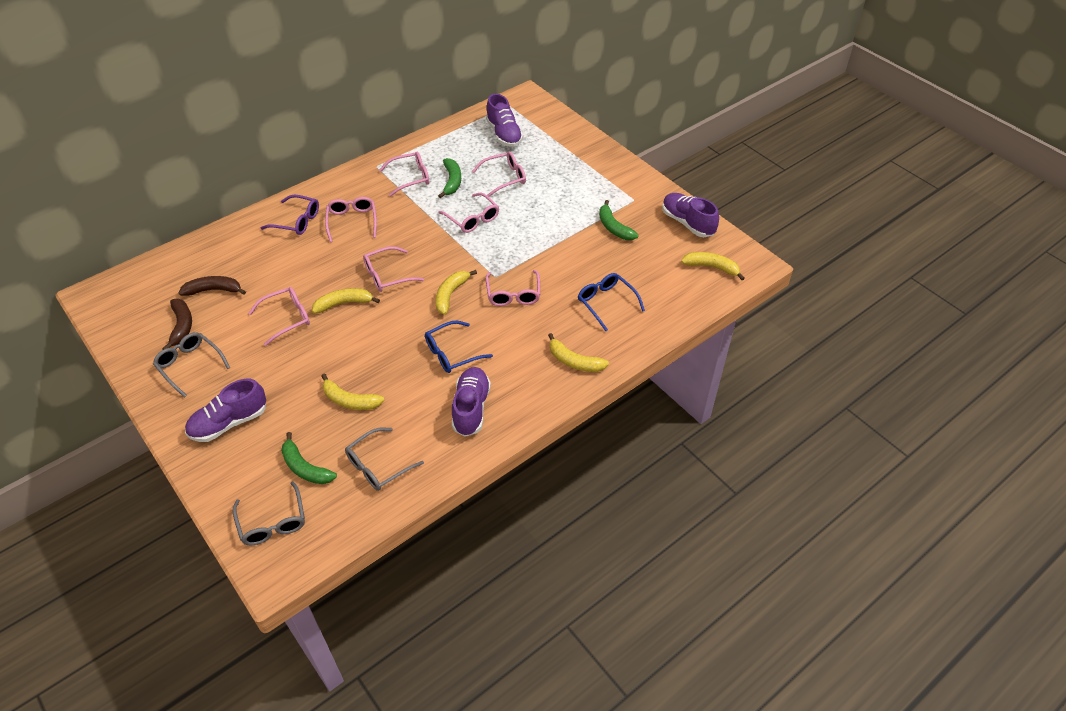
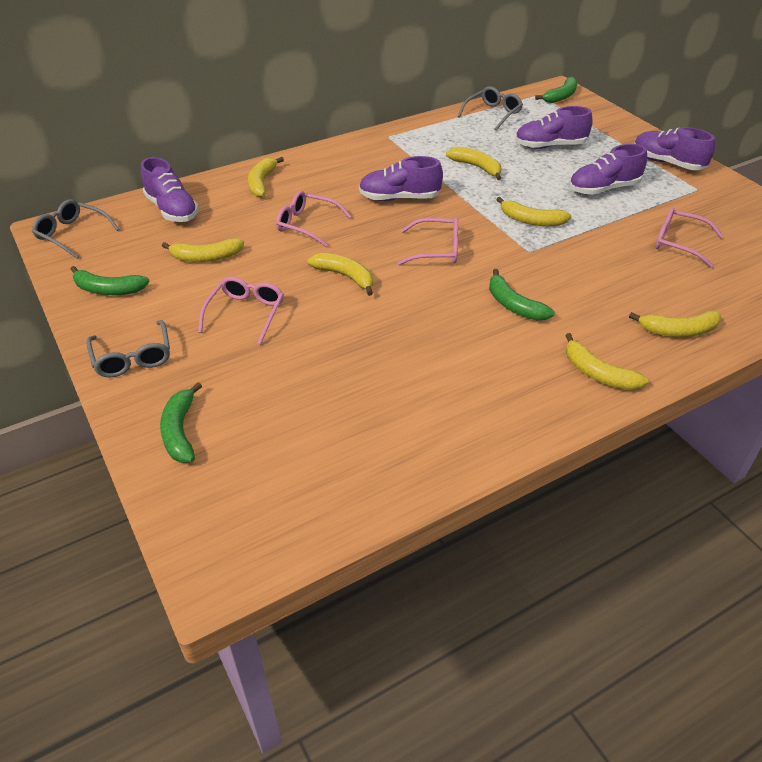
blue glasses: [425,321,493,373] [578,273,645,331] = 2 -> none = 0
brown banana: [162,299,192,350] [179,276,246,296] = 2 -> none = 0
green banana: [281,432,337,484] [438,158,461,198] [599,200,639,240] = 3 -> [70,266,150,295] [160,382,202,463] [489,269,555,320] [535,77,577,103] = 4
pink glasses: [248,287,310,346] [325,197,377,242] [363,246,424,292] [379,152,429,196] [438,192,499,233] [472,151,526,197] [486,270,540,306] = 7 -> [198,276,284,345] [276,191,352,247] [398,218,458,265] [655,208,724,268] = 4
purple glasses: [261,195,319,235] = 1 -> none = 0
purple shoe: [185,379,266,442] [452,367,491,437] [486,94,523,147] [662,193,719,237] = 4 -> [141,157,199,222] [359,156,443,201] [515,106,593,149] [569,144,647,195] [634,127,715,170] = 5
yellow banana: [312,288,380,314] [322,373,384,410] [435,270,477,315] [548,333,609,372] [681,252,745,280] = 5 -> [162,238,244,262] [248,157,284,197] [307,253,373,296] [446,147,502,180] [496,197,571,226] [565,333,649,390] [629,310,721,337] = 7

